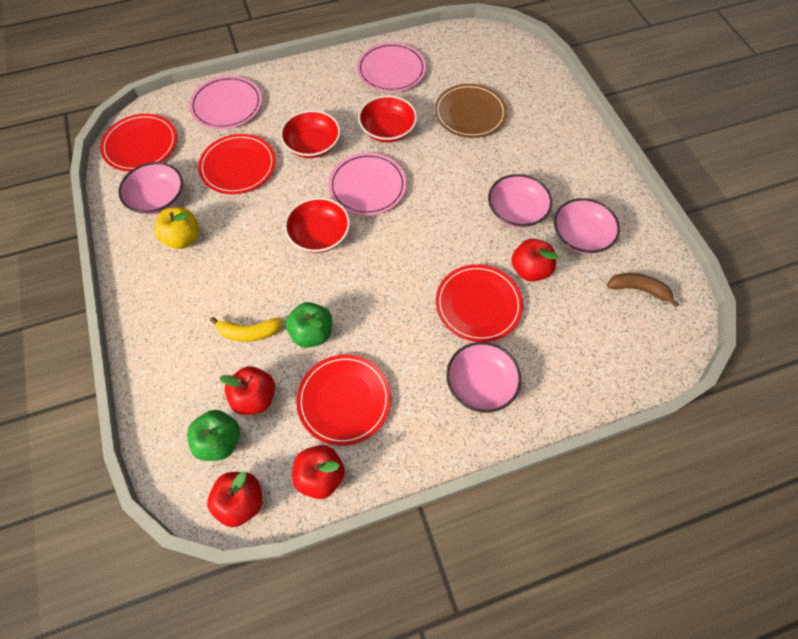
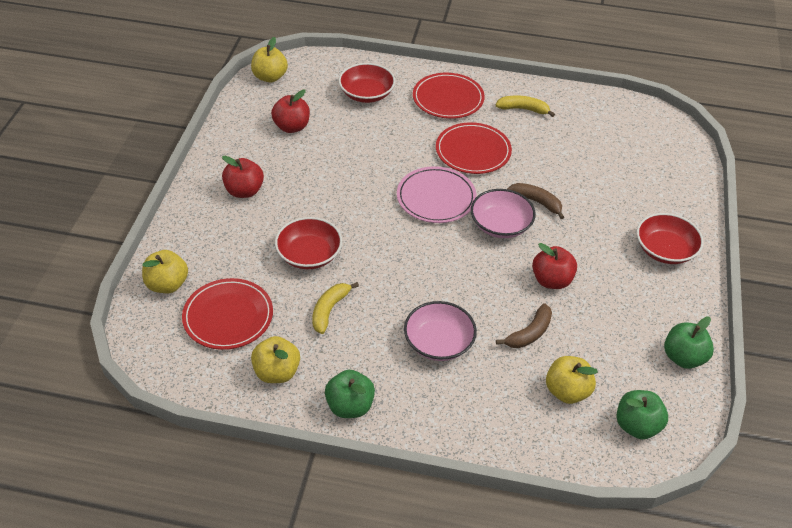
brown banana: [607,273,679,307] = 1 -> [496,303,552,348] [507,183,564,219] = 2
brown plate: [435,84,507,138] = 1 -> none = 0
green apple: [187,410,240,461] [286,302,332,348] = 2 -> [325,370,375,418] [617,390,668,439] [664,316,714,369] = 3
pink bowl: [118,162,183,215] [446,342,521,413] [488,174,552,228] [554,198,620,254] = 4 -> [404,301,477,361] [471,189,536,238] = 2
pink plate: [189,76,262,129] [329,153,407,216] [357,42,426,92] = 3 -> [397,166,477,223] = 1
red apple: [207,472,262,527] [220,366,275,415] [292,445,345,499] [511,239,559,282] = 4 -> [222,156,264,198] [271,90,310,133] [532,243,577,289] = 3
red plate: [100,114,177,172] [198,134,275,194] [296,355,391,446] [436,264,523,342] = 4 -> [182,278,273,350] [413,73,485,119] [436,122,512,174] = 3
yellow apple: [154,207,199,249] = 1 -> [142,250,188,293] [251,37,288,83] [251,336,300,383] [546,356,598,404] = 4
yellow banana: [210,317,283,342] = 1 -> [312,282,359,334] [495,96,555,117] = 2

